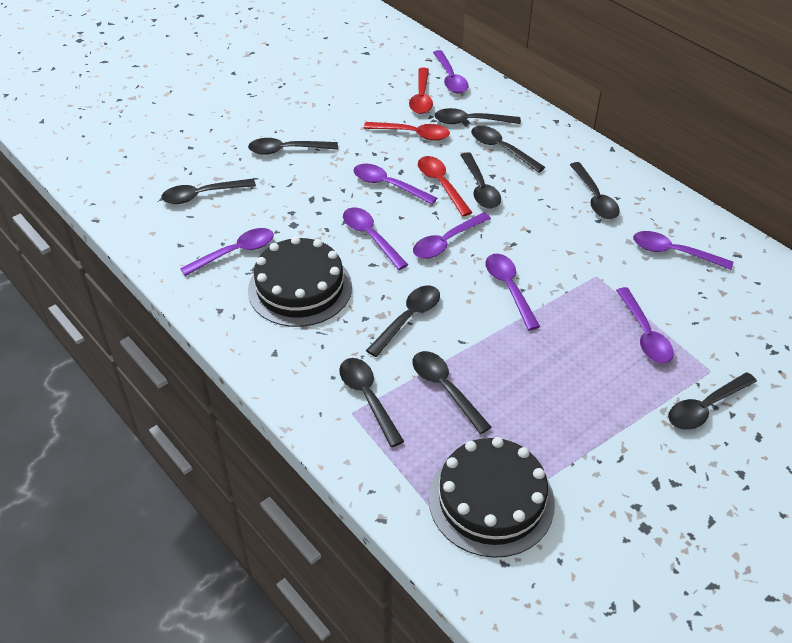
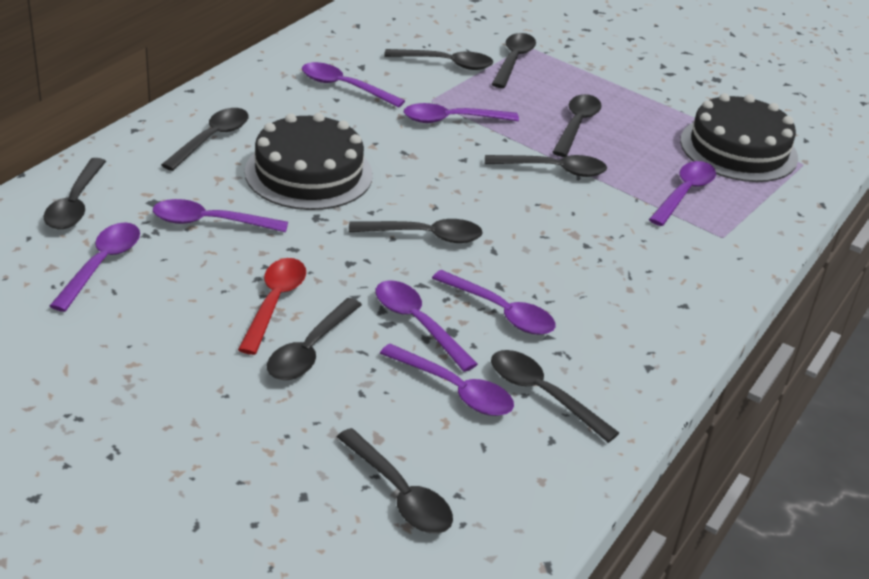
red spoon: [363,122,450,141] [409,68,433,114] [418,156,472,216] = 3 -> [238,258,306,355] = 1

